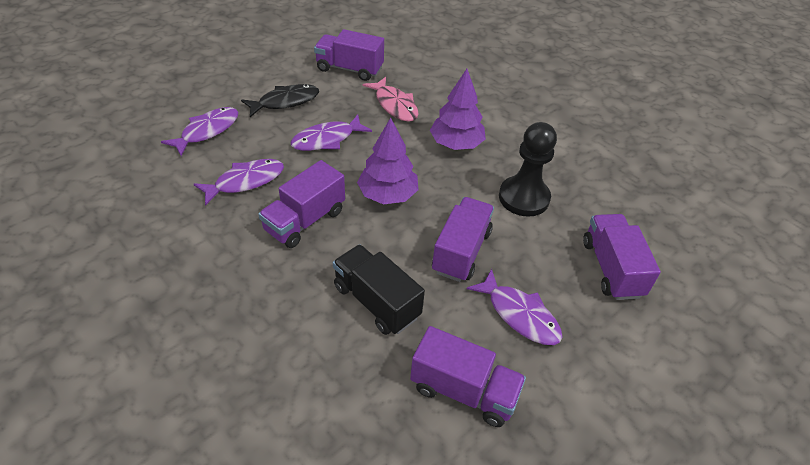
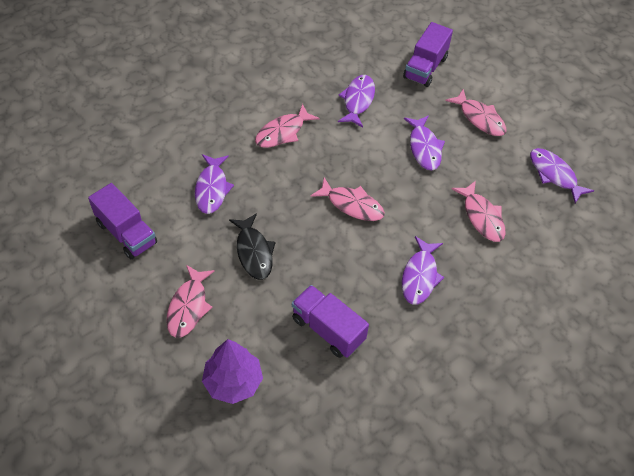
black pawn: [499,122,557,217] = 1 -> none = 0
black truck: [333,244,425,335] = 1 -> none = 0
pink fish: [363,77,419,121] = 1 -> [166,265,215,338] [255,104,320,148] [310,178,385,221] [445,89,506,136] [452,181,506,242] = 5
purple fish: [161,107,238,156] [194,159,284,206] [290,115,372,151] [467,268,563,345] = 4 -> [195,154,234,214] [338,75,375,127] [402,236,444,305] [404,115,445,170] [530,148,594,203] = 5
purple tree: [357,118,418,204] [430,69,486,150] = 2 -> [202,339,263,404] = 1
purple truck: [258,160,345,248] [314,29,384,81] [410,326,526,427] [432,197,494,282] [583,214,661,300] = 5 -> [88,183,157,259] [292,285,369,358] [403,22,453,87] = 3

